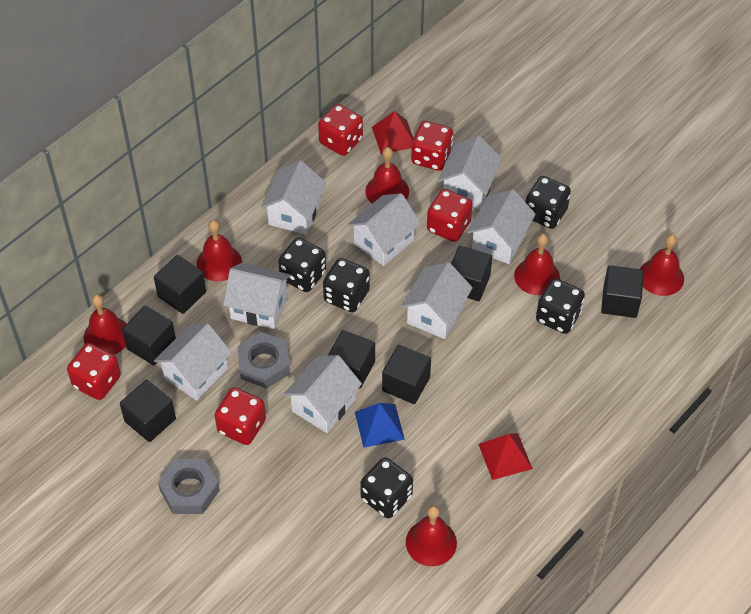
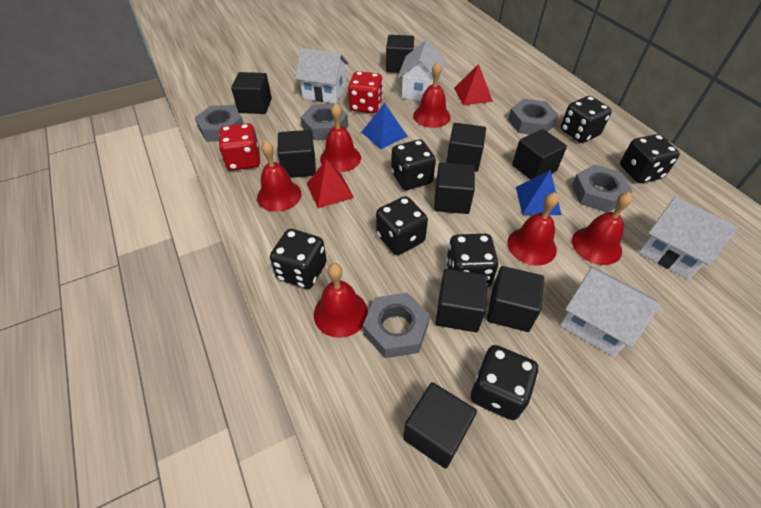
black cube: [120,380,176,442] [122,305,176,365] [154,255,206,314] [328,330,375,389] [382,345,431,404] [451,246,492,301] [601,265,644,318] = 7 -> [231,72,272,114] [277,130,316,178] [386,35,414,73] [403,382,477,469] [434,163,475,214] [436,269,488,332] [446,123,486,172] [487,266,544,332] [512,129,567,180] = 9
black dice: [278,237,326,292] [323,258,370,312] [360,457,413,519] [526,176,571,229] [536,278,585,334] = 5 -> [270,229,327,289] [376,196,428,255] [391,139,436,190] [446,234,498,287] [471,345,538,420] [561,96,612,143] [620,134,680,183] = 7
blue pyramid: [355,403,405,448] = 1 -> [361,103,408,149] [516,170,562,215] = 2
grey nut: [158,459,220,514] [238,332,290,389] = 2 -> [195,105,244,142] [301,103,348,140] [363,293,430,358] [508,99,558,135] [572,165,632,213] = 5
red dice: [67,343,121,400] [214,387,266,445] [318,104,363,156] [411,121,453,171] [427,189,472,242] = 5 -> [218,123,260,171] [348,71,383,113] = 2
white house: [154,323,232,401] [223,263,291,329] [261,160,326,235] [284,355,362,433] [348,193,421,266] [401,262,473,339] [438,136,502,209] [467,189,536,264] = 8 -> [295,48,349,104] [398,39,446,101] [560,266,661,357] [639,197,739,279] = 4

